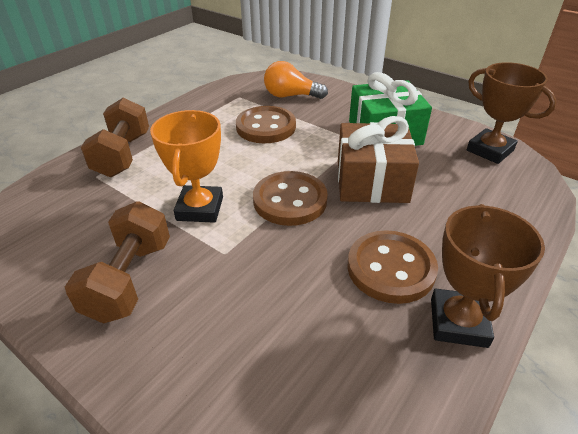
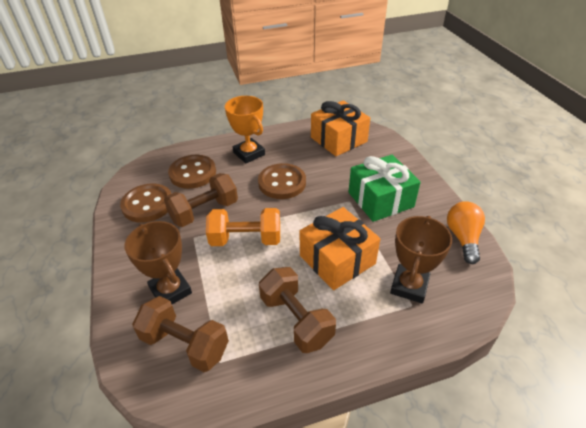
brown dumbbell: [65,201,170,323] [81,98,149,177] = 2 -> [132,296,229,372] [164,173,238,227] [259,267,336,353] = 3
brown gift: [338,116,419,203] = 1 -> none = 0
orange dumbbell: none = 0 -> [206,208,280,246] = 1
orange gift: none = 0 -> [300,207,380,290] [311,100,370,156] = 2

